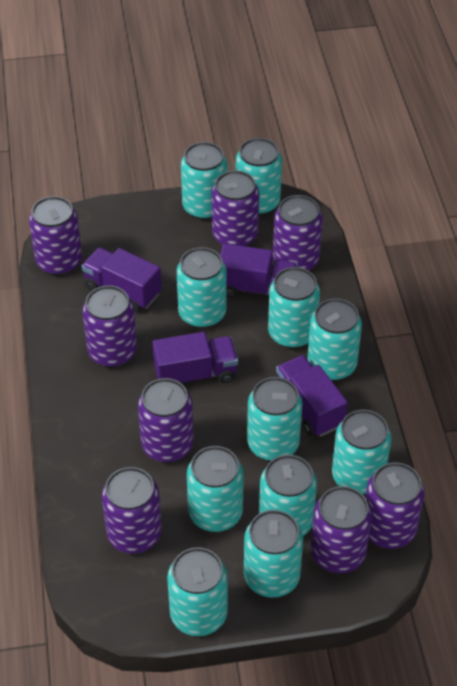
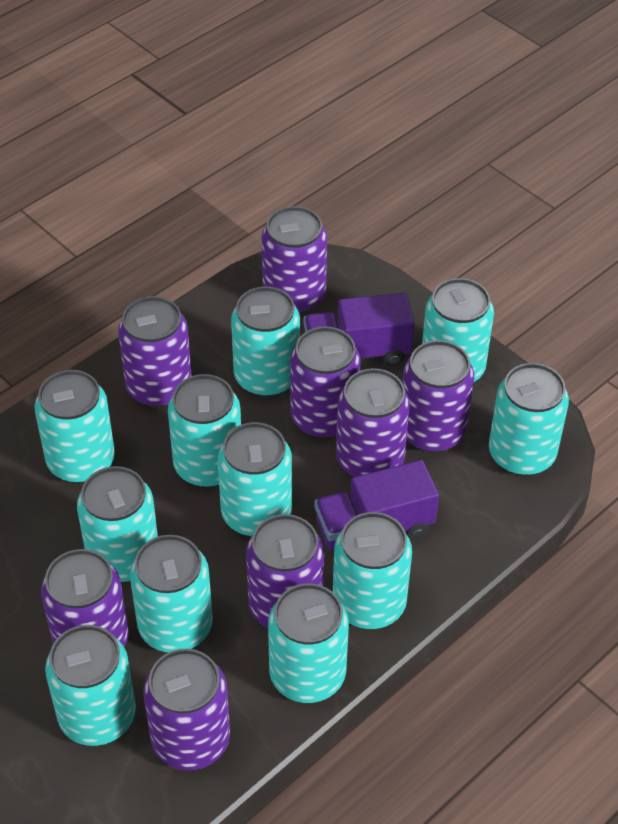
purple truck: [82,248,162,312] [152,332,238,384] [220,244,298,297] [276,355,348,437] = 4 -> [304,293,415,366] [314,460,439,555] = 2

